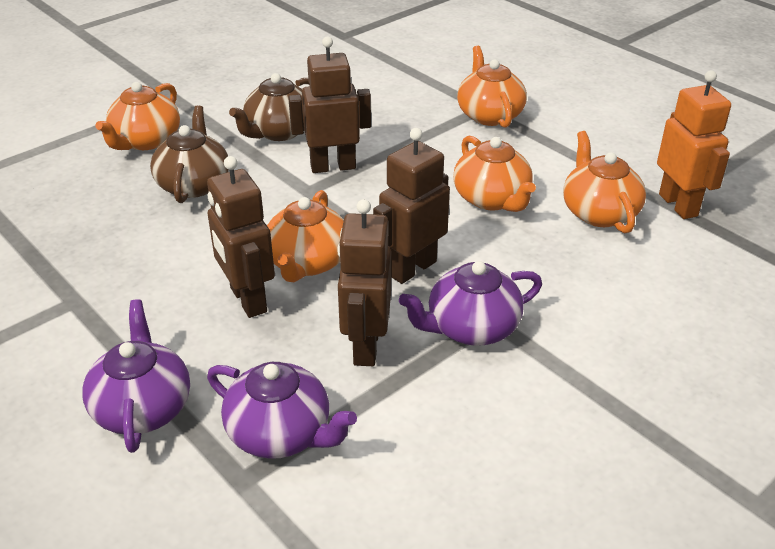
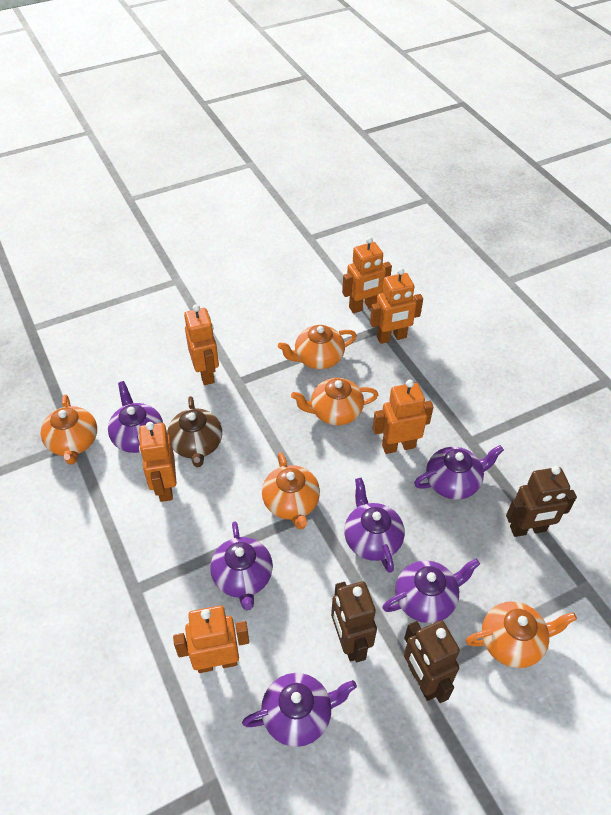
brown robot: [207,156,275,318] [288,36,371,173] [337,199,391,366] [373,128,450,284] = 4 -> [331,581,377,662] [404,620,460,703] [506,466,577,537] = 3
brown teapot: [150,105,229,203] [229,73,309,141] = 2 -> [167,396,222,467] = 1
orange robot: [657,70,731,219] = 1 -> [138,422,177,502] [173,605,249,673] [184,304,219,385] [342,237,392,313] [370,268,423,344] [372,380,433,454] = 6
purple teapot: [82,299,190,453] [207,362,357,459] [399,261,542,346] = 3 -> [108,381,163,453] [210,521,273,610] [242,673,357,747] [344,477,405,573] [382,559,480,623] [414,445,504,499] = 6

